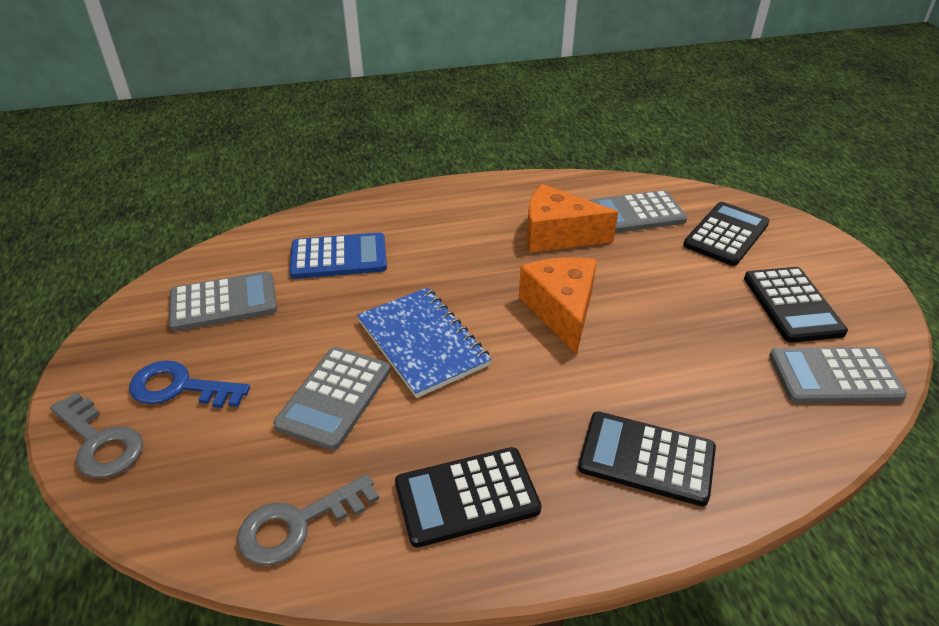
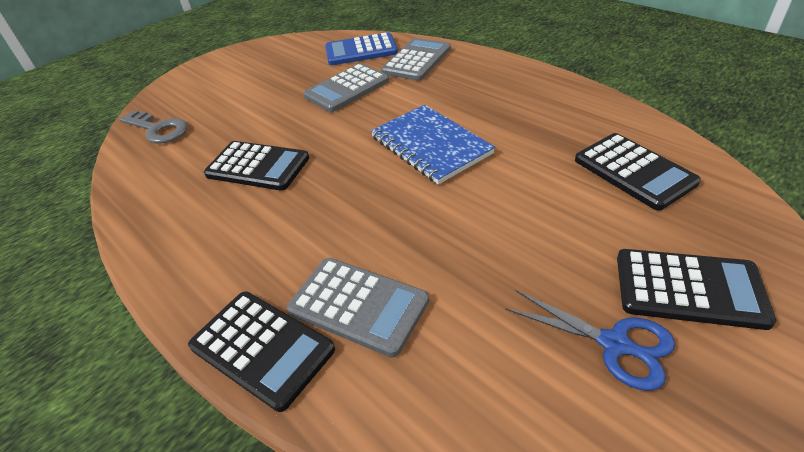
blue key: [129,360,250,408] = 1 -> none = 0
blue scissors: none = 0 -> [505,290,675,391] = 1
grey calculator: [169,271,277,332] [273,347,391,450] [589,190,687,233] [769,347,907,403] = 4 -> [287,258,429,357] [303,63,389,112] [381,38,451,81] = 3
grey key: [50,392,143,478] [237,474,379,565] = 2 -> [119,110,188,143] = 1
orange cheese: [519,257,597,355] [527,184,618,252] = 2 -> none = 0

